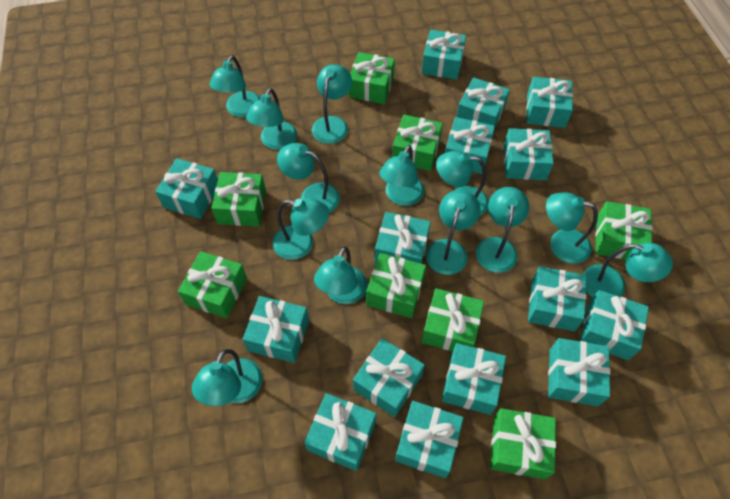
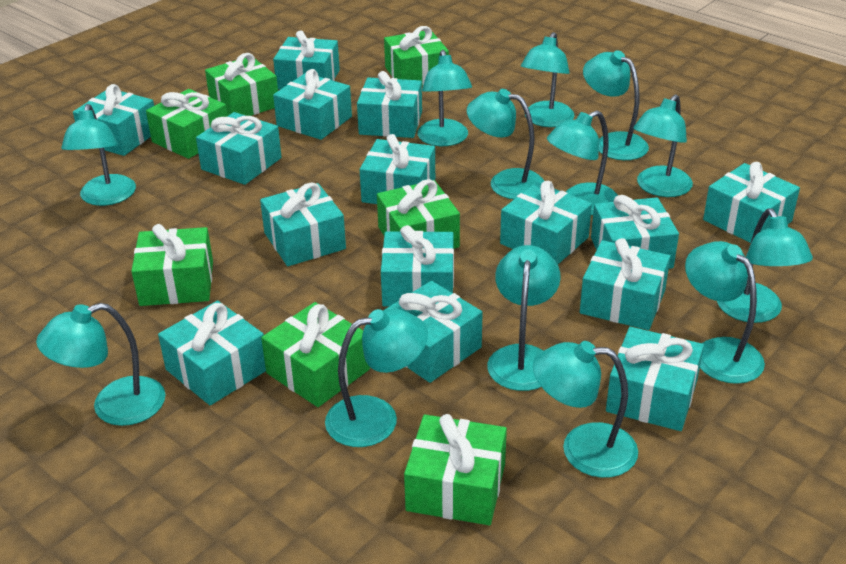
green gift: [178,251,247,318] [211,172,266,227] [349,52,395,104] [366,253,426,318] [392,115,443,171] [422,288,484,351] [490,408,556,479] [595,201,652,259] = 8 -> [131,224,213,306] [146,89,228,159] [205,53,278,116] [261,302,370,407] [377,179,460,249] [384,26,449,86] [404,414,507,525] = 7

